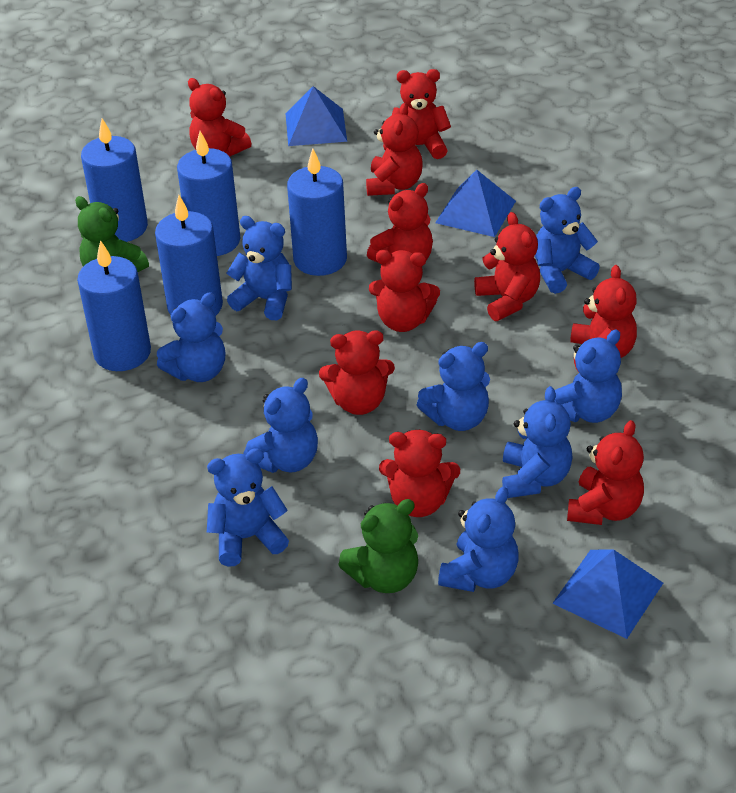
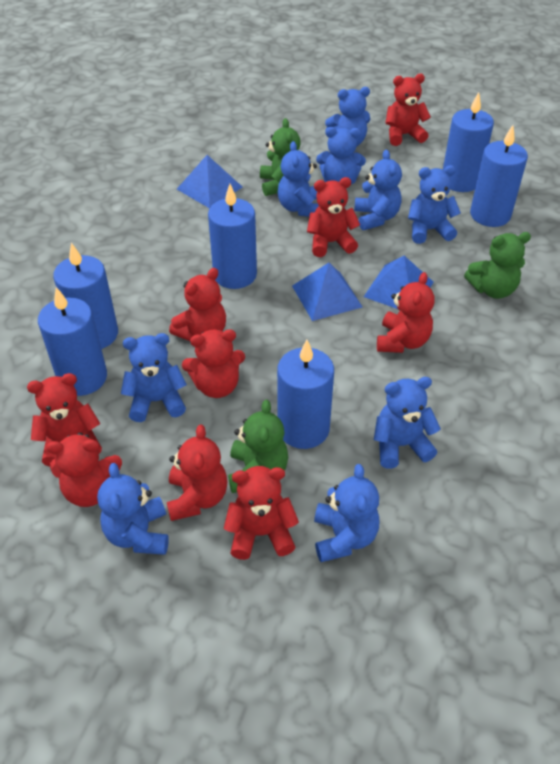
blue candle: [77,240,151,371] [81,118,148,242] [155,195,223,316] [177,131,241,256] [287,148,347,276] = 5 -> [38,287,107,396] [53,243,118,349] [208,184,257,289] [277,340,334,449] [443,92,494,192] [470,125,528,227] = 6
green teddy bear: [75,196,149,272] [338,499,418,593] = 2 -> [228,400,288,493] [260,118,300,196] [464,232,531,299] = 3
red teddy bear: [188,78,252,157] [319,330,395,415] [366,103,423,196] [367,183,433,263] [369,250,440,332] [379,430,460,517] [392,69,451,159] [474,212,540,321] [567,420,644,525] [570,265,637,371] = 10 -> [27,373,102,467] [46,432,122,507] [167,424,228,521] [169,268,226,341] [182,329,245,398] [224,466,299,560] [307,177,360,257] [377,272,434,353] [386,73,431,146] = 9

